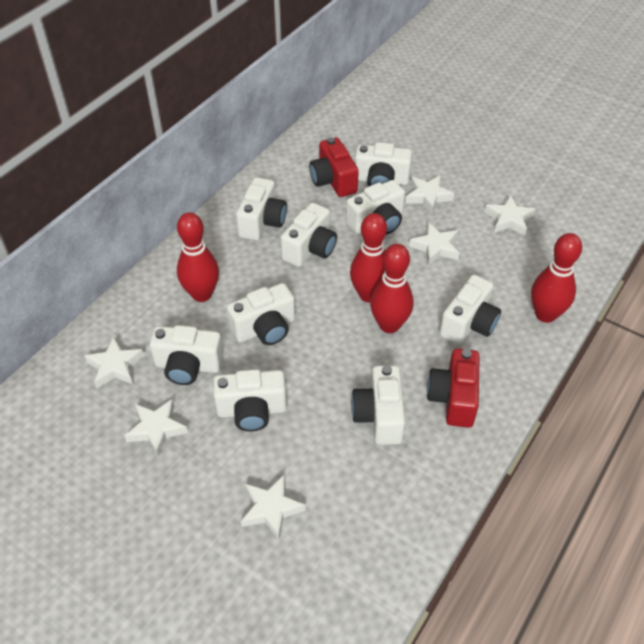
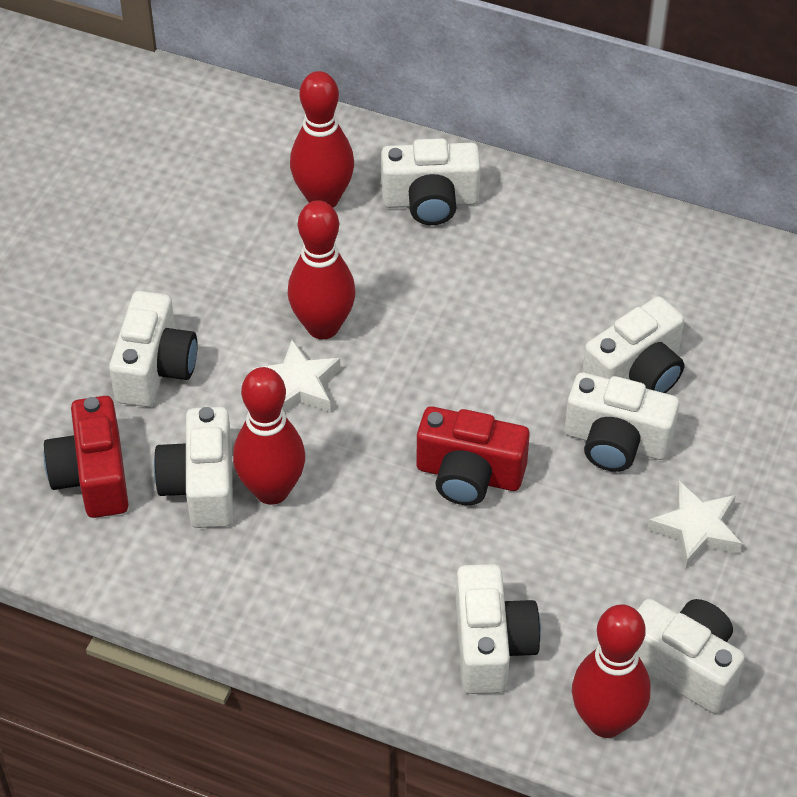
white camera: [150,325,223,385] [213,369,287,432] [227,283,295,345] [236,177,287,240] [281,203,337,267] [346,180,405,235] [351,365,405,445] [355,142,412,186] [440,275,501,345] = 9 -> [109,291,198,407] [154,407,233,528] [381,138,481,225] [456,564,541,694] [565,372,679,472] [582,296,684,393] [637,599,745,714] = 7
white star: [85,337,144,388] [125,399,188,457] [241,475,305,539] [406,175,454,213] [409,222,459,266] [484,195,535,235] = 6 -> [252,340,340,413] [647,481,742,569] = 2

